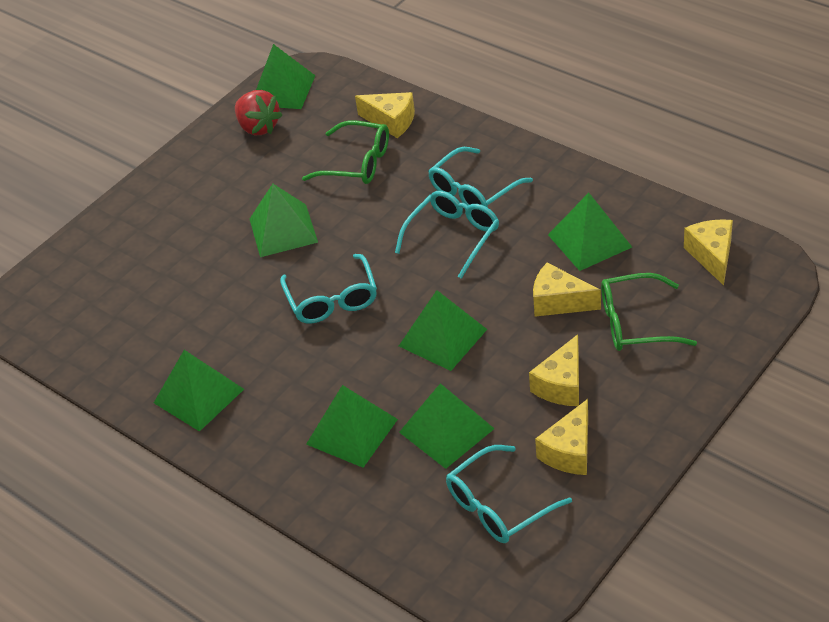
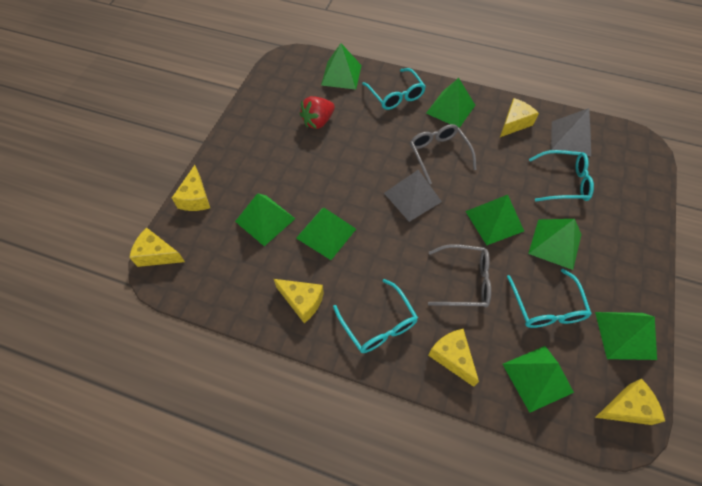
green glasses: [302,121,389,184] [601,273,697,351] = 2 -> none = 0
green pyramid: [154,350,244,432] [250,184,318,257] [256,44,316,109] [306,385,398,468] [399,290,487,371] [399,383,495,469] [548,193,632,271] = 7 -> [235,193,295,246] [296,208,356,260] [321,43,362,90] [426,78,475,128] [465,195,524,245] [503,346,574,413] [528,219,582,270] [595,312,657,360] = 8
grey glasses: none = 0 -> [410,124,477,184] [428,244,491,308] = 2
grey pyramid: none = 0 -> [384,170,442,222] [551,108,591,156] = 2
yellow cheese: [355,92,415,138] [529,334,579,406] [533,263,601,317] [535,399,588,475] [684,219,733,285] = 5 -> [129,228,185,267] [172,165,210,211] [274,279,324,323] [428,329,479,387] [500,98,539,137] [595,379,665,425] = 6

